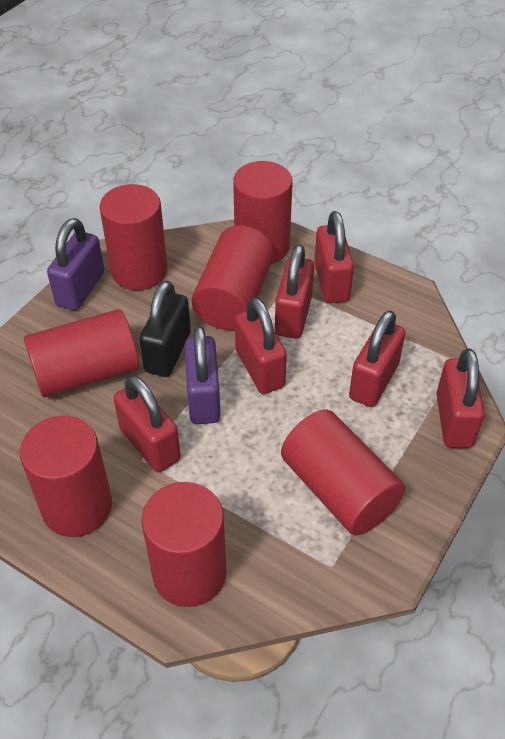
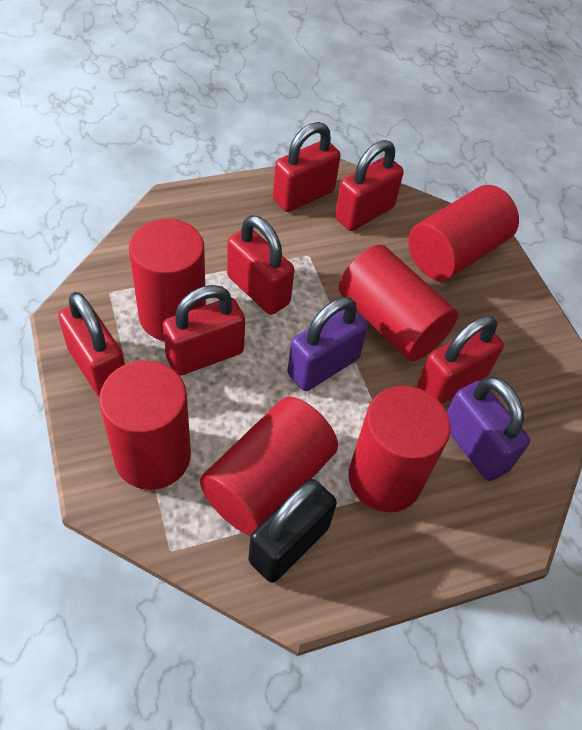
red cylinder: [20,415,112,537] [24,309,139,397] [99,184,167,290] [142,482,227,607] [192,225,274,330] [233,161,293,264] [281,410,405,536] = 7 -> [99,360,191,490] [129,219,206,341] [200,397,338,536] [339,245,458,361] [348,386,451,512] [408,185,519,281] = 6

